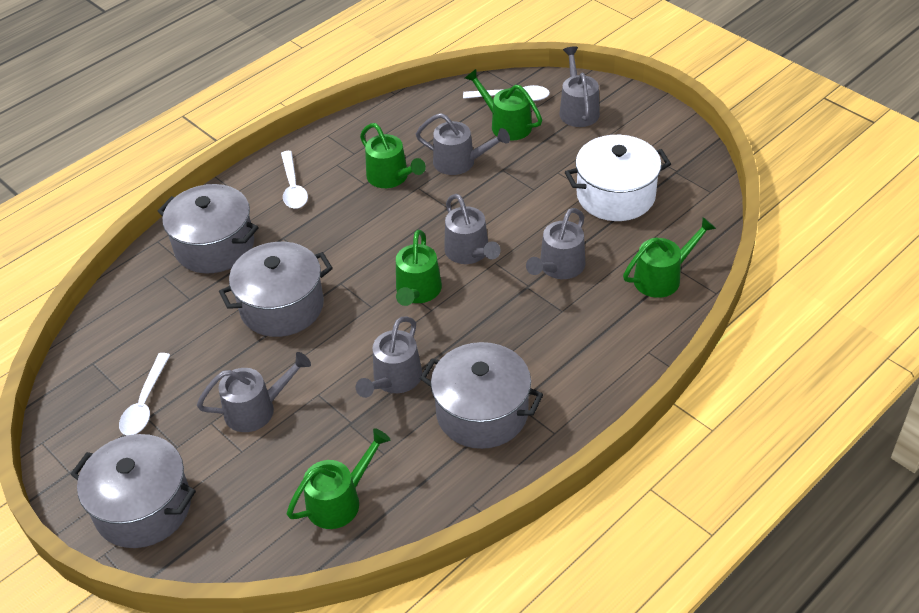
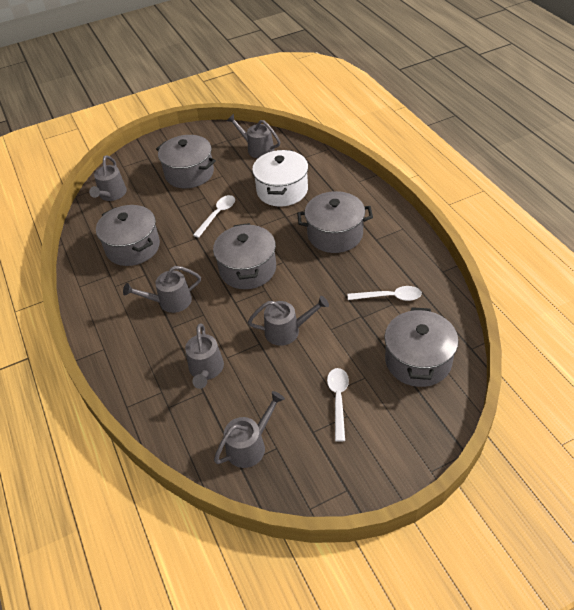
green watering can: [287,428,390,529] [360,123,426,188] [396,230,442,306] [465,69,542,141] [623,217,716,298] = 5 -> none = 0
grey pot: [70,434,196,548] [157,184,259,273] [219,242,333,337] [420,342,544,449] = 4 -> [96,205,160,266] [156,135,216,188] [213,223,276,289] [297,191,373,253] [385,307,458,387] = 5

